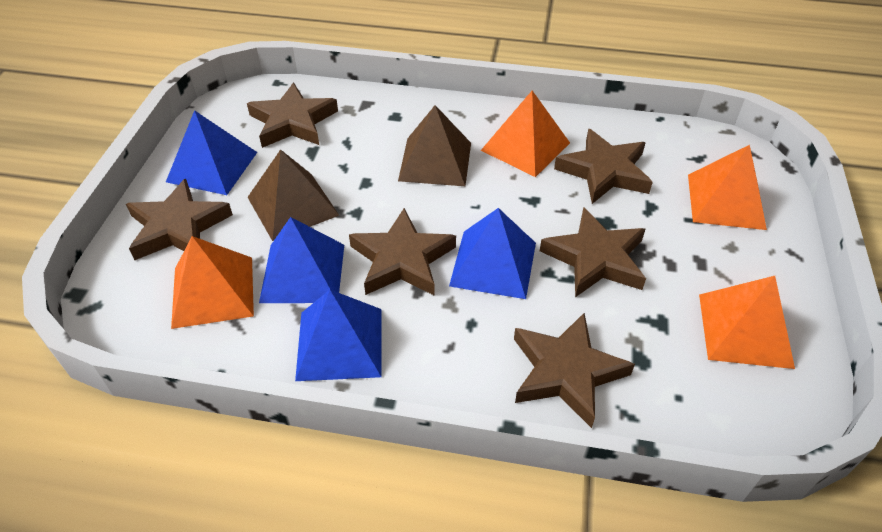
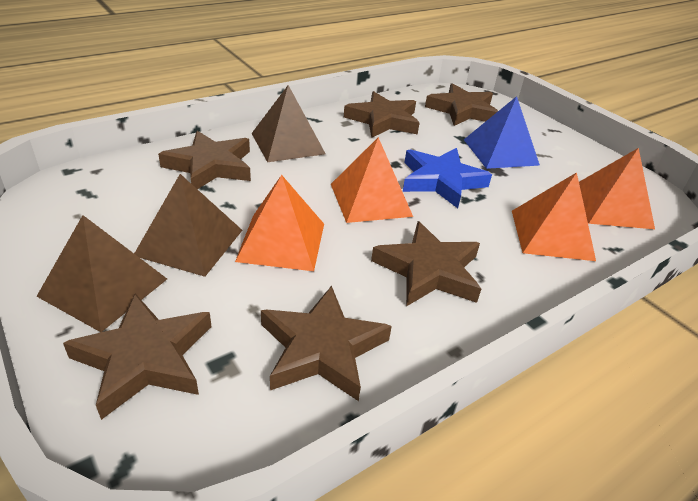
blue pyramid: [166,110,257,195] [259,217,344,303] [295,290,382,381] [449,208,536,299] = 4 -> [464,96,540,169] = 1
blue star: none = 0 -> [403,148,492,208] = 1
brown pyramid: [248,149,340,241] [398,105,471,186] = 2 -> [36,215,167,332] [134,174,242,277] [251,85,326,162] = 3

